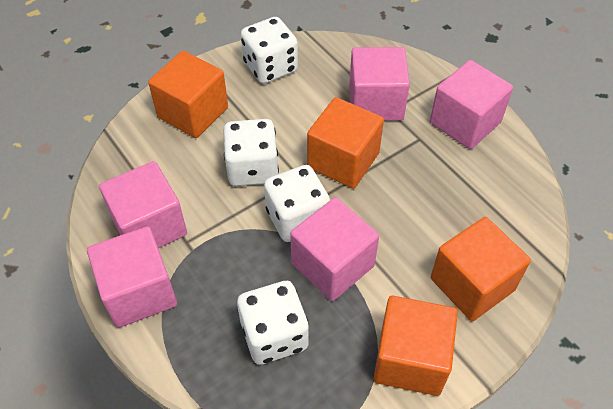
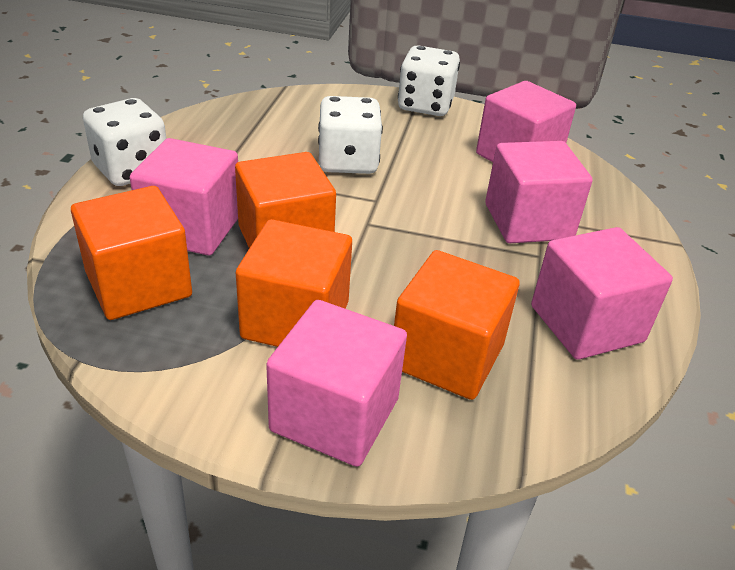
white dice: [223,119,279,186] [237,281,309,365] [241,17,298,84] [264,165,330,242] = 4 -> [83,98,166,186] [318,96,383,174] [398,45,460,116] = 3

